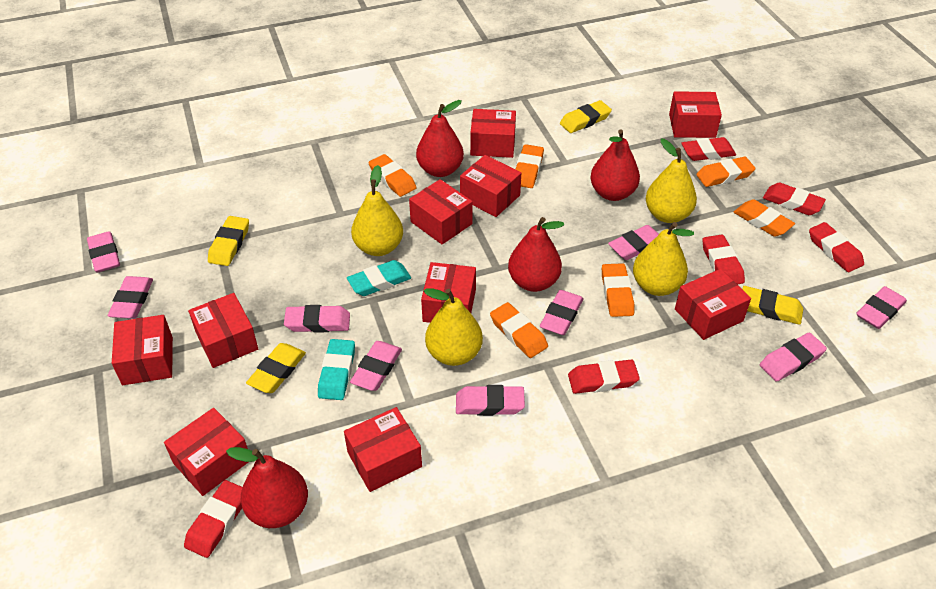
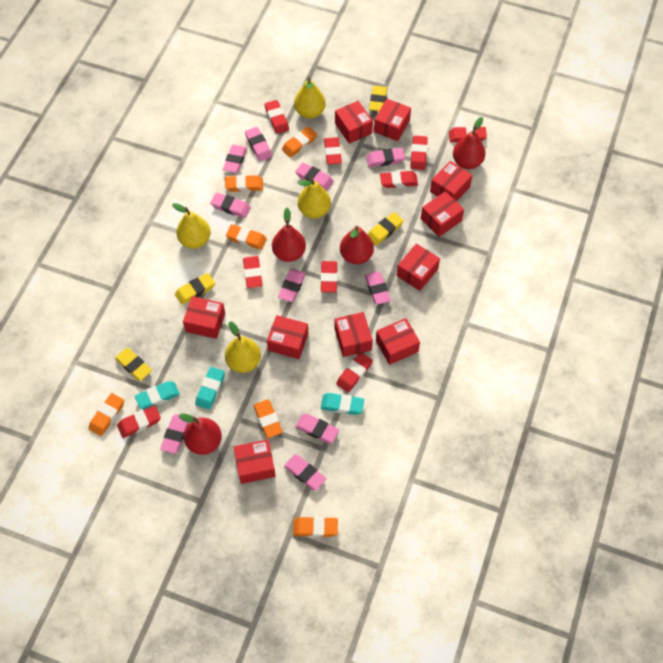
pink eraser: [87,231,120,273] [108,276,153,319] [284,305,350,333] [350,341,402,391] [456,385,525,416] [540,290,583,335] [608,225,659,260] [760,332,827,382] [856,286,907,329] = 9 -> [160,414,189,454] [210,193,251,218] [223,145,247,173] [245,127,272,161] [278,269,306,302] [284,455,326,491] [295,162,334,191] [295,414,339,443] [365,271,391,305] [366,148,405,167] = 10
red eraser: [184,480,243,558] [568,360,640,394] [681,137,736,161] [702,235,745,284] [763,182,826,215] [809,222,864,272] = 6 -> [117,405,161,438] [243,256,263,288] [265,100,289,134] [321,261,338,292] [324,137,342,165] [336,352,373,393] [380,171,418,188] [410,136,428,170] [449,126,487,142] = 9
turquoise eraser: [318,339,355,400] [347,260,411,296] = 2 -> [135,381,180,409] [195,367,225,410] [321,393,364,415] = 3

